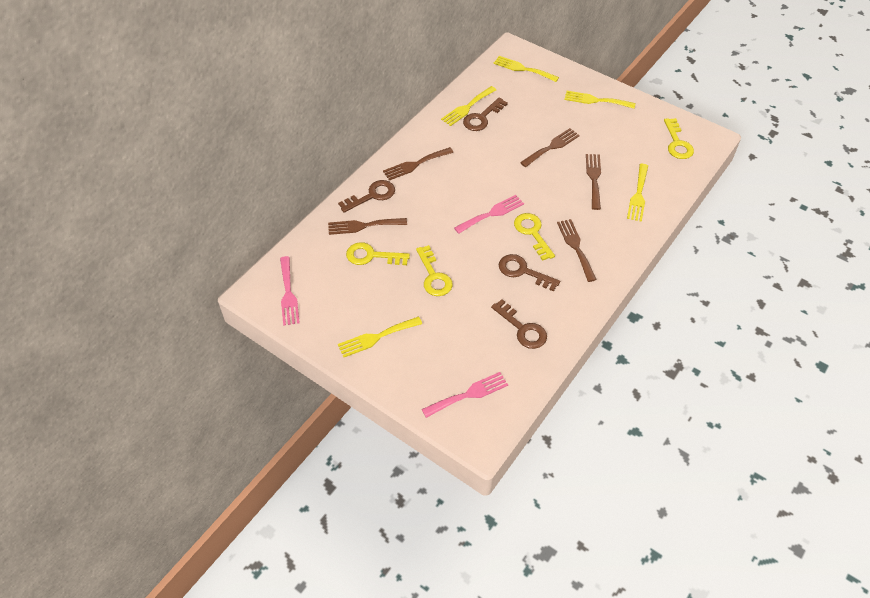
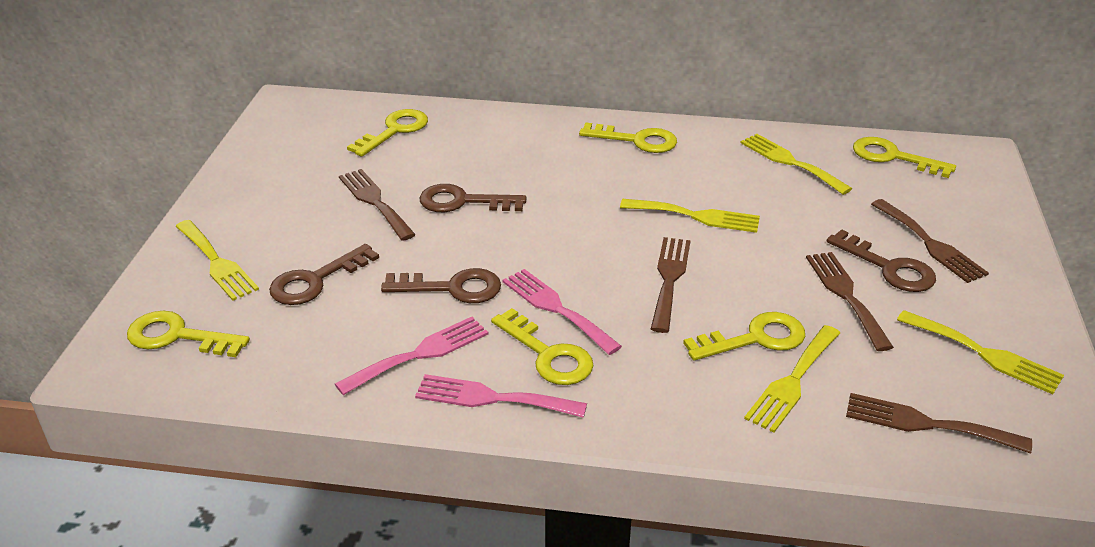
yellow key: [346,242,410,265] [416,245,453,296] [514,213,555,261] [664,118,694,159] = 4 -> [127,311,250,357] [347,109,428,157] [491,308,594,385] [579,122,677,153] [683,312,805,361] [853,137,956,178] = 6

